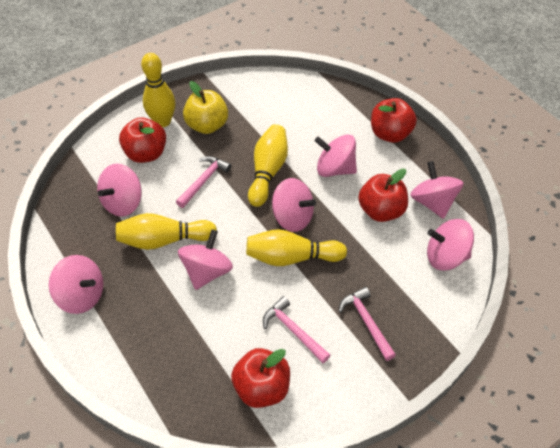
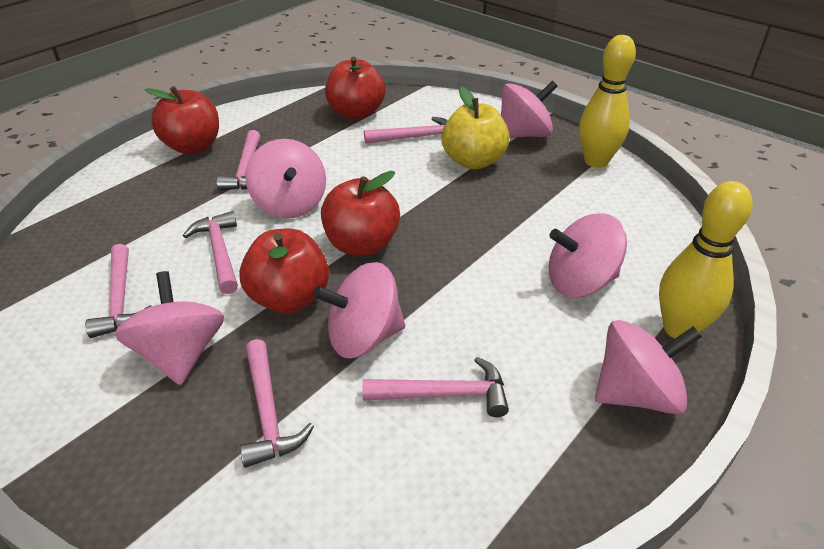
pink hammer: [176,156,231,208] [263,296,331,363] [338,287,396,361] = 3 -> [85,244,151,338] [183,211,238,294] [217,130,260,191] [240,339,314,468] [362,357,509,417] [364,117,447,144] = 6
pink spinning top: [49,255,103,314] [97,164,142,217] [178,230,233,290] [272,178,316,232] [315,134,357,177] [410,161,464,219] [427,219,474,271] = 7 -> [115,271,224,385] [245,139,326,219] [313,262,405,359] [501,81,558,138] [549,213,627,298] [595,320,702,415] = 6
yellow bowling pin: [116,213,217,250] [141,53,175,127] [246,229,347,266] [248,124,288,207] = 4 -> [579,35,636,168] [659,181,753,339] = 2

